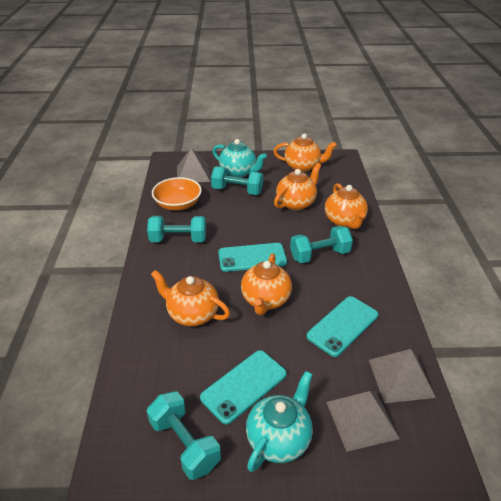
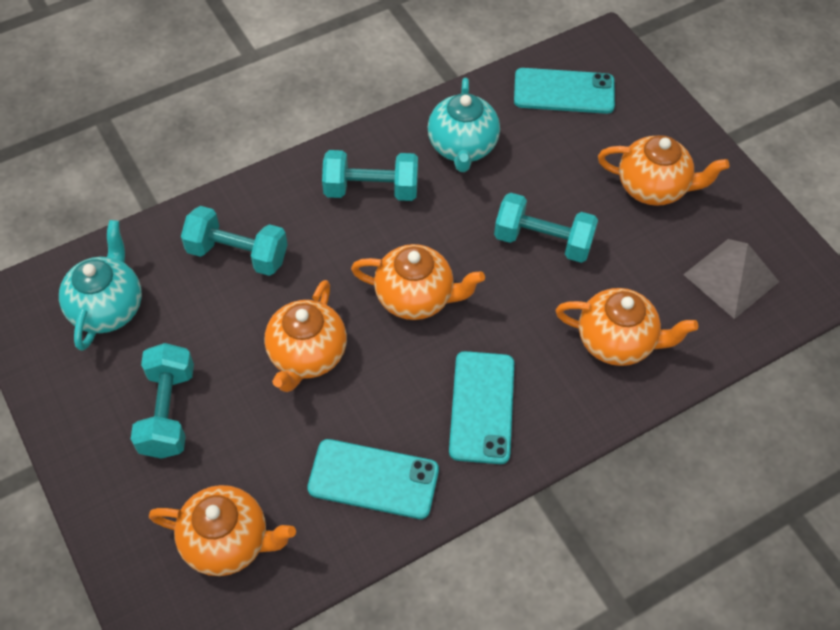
grey pyramid: [177,148,210,182] [326,391,400,452] [369,349,436,403] = 3 -> [683,239,779,319] = 1
orange bowl: [152,177,202,211] = 1 -> none = 0

